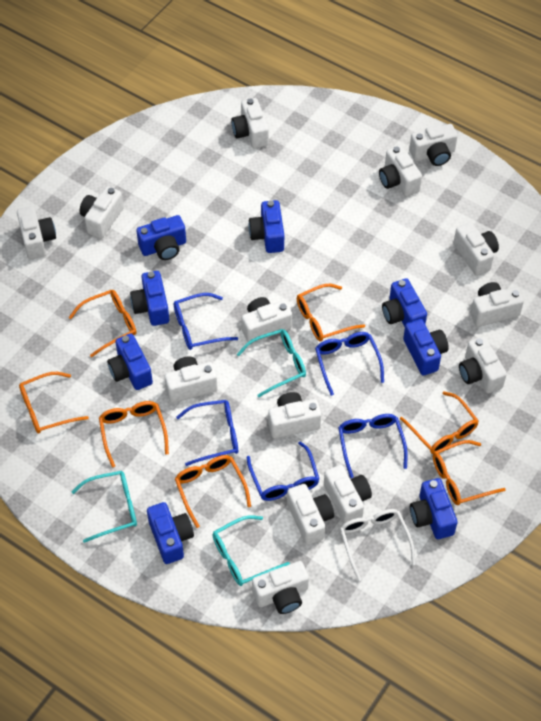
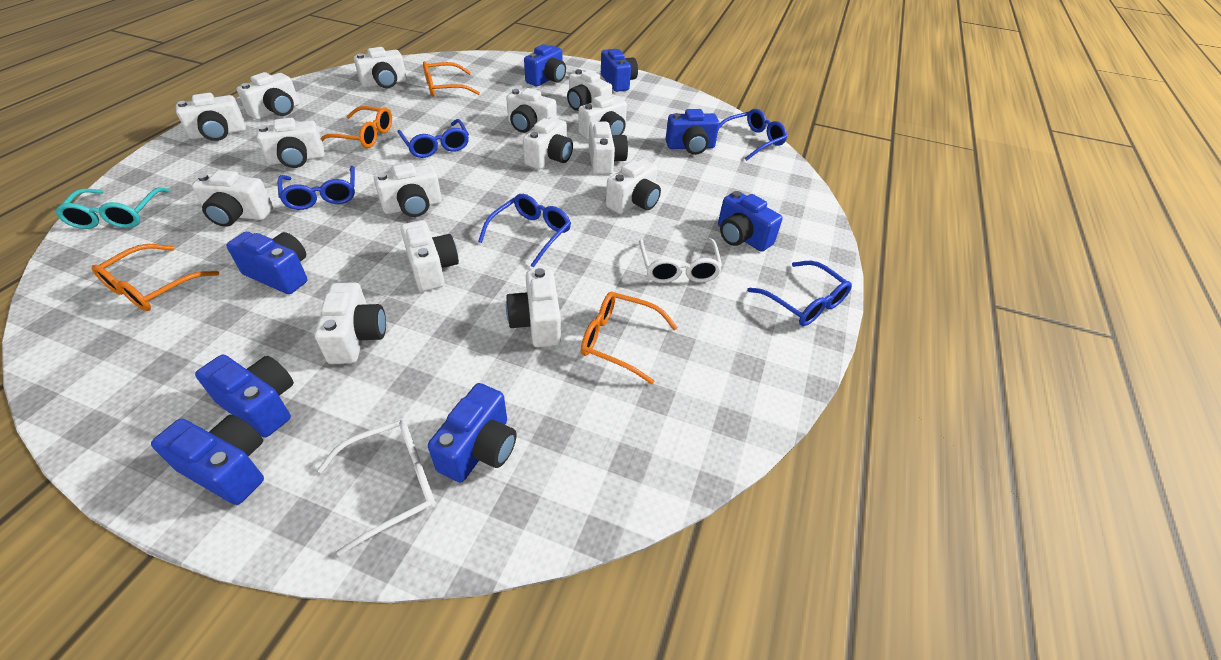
orange glasses: [19,372,89,434] [69,290,137,357] [99,401,169,467] [175,455,251,528] [297,284,365,341] [400,391,479,454] [433,440,506,505] = 7 -> [91,244,219,311] [321,106,392,148] [423,61,480,97] [581,292,678,384] = 4
turquoise glasses: [71,471,137,543] [212,515,290,586] [237,329,306,397] = 3 -> [55,188,170,229] = 1
white camera: [17,206,56,259] [79,186,124,239] [164,356,217,403] [231,98,269,148] [242,297,292,343] [252,561,309,614] [268,392,321,438] [287,484,334,545] [324,465,372,523] [379,145,422,197] [409,124,458,166] [454,222,499,276] [459,337,507,393] [471,282,524,327] = 14 -> [176,93,246,141] [192,170,273,227] [237,72,299,120] [256,118,325,168] [315,282,386,364] [354,47,407,88] [374,163,442,217] [400,220,459,292] [506,88,557,133] [506,268,561,347] [523,117,573,170] [567,69,612,111] [578,95,627,140] [589,122,628,175] [606,159,661,214] = 15
white glasses: [340,509,415,581] = 1 -> [317,420,436,556] [639,239,723,283] = 2

